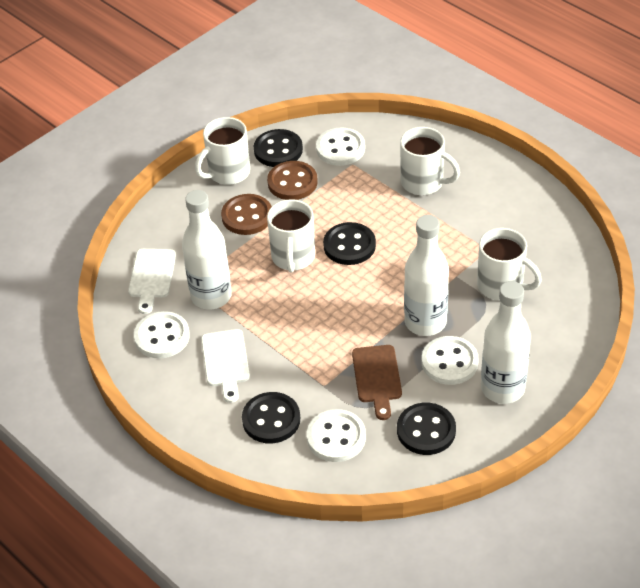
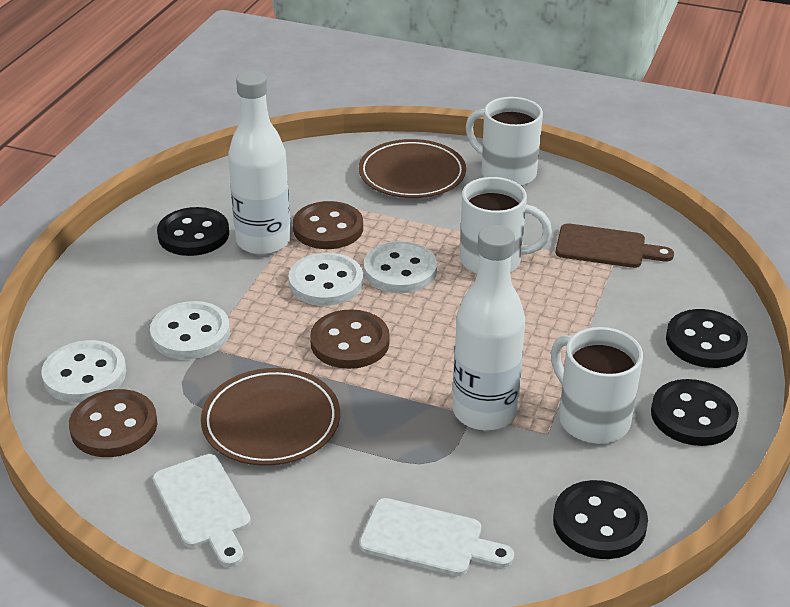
brown button: [221,194,272,235] [267,161,318,200] = 2 -> [69,389,157,457] [293,201,363,249] [310,309,390,369] = 3
brown plate: none = 0 -> [201,368,340,466] [359,139,466,198] = 2
white bottle: [182,190,232,310] [404,215,449,336] [481,281,531,404] = 3 -> [228,71,291,255] [452,225,526,430] = 2
white mug: [195,117,250,185] [267,199,315,272] [400,127,460,195] [477,228,542,301] = 4 -> [460,177,552,274] [466,97,543,186] [551,327,643,444] = 3

